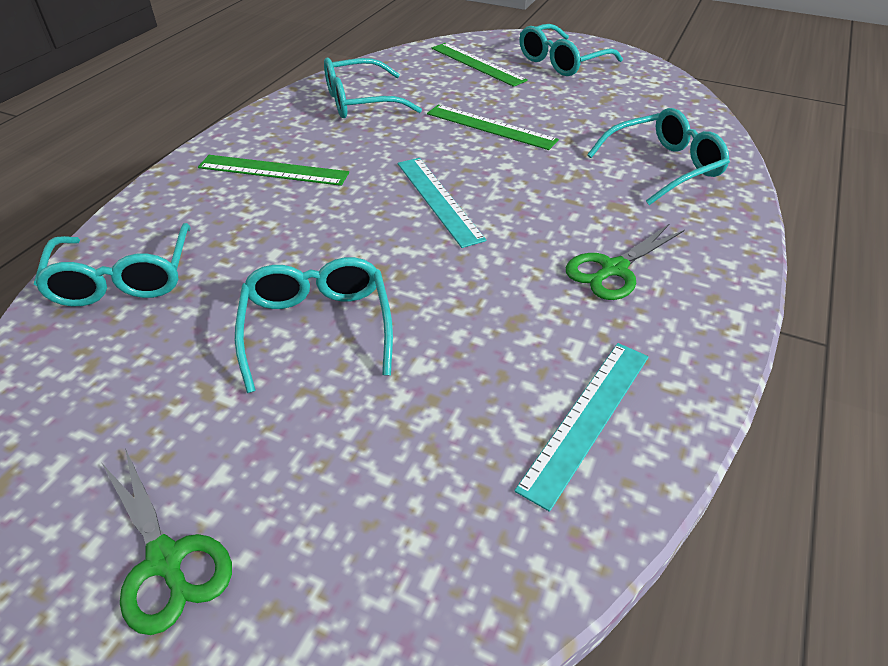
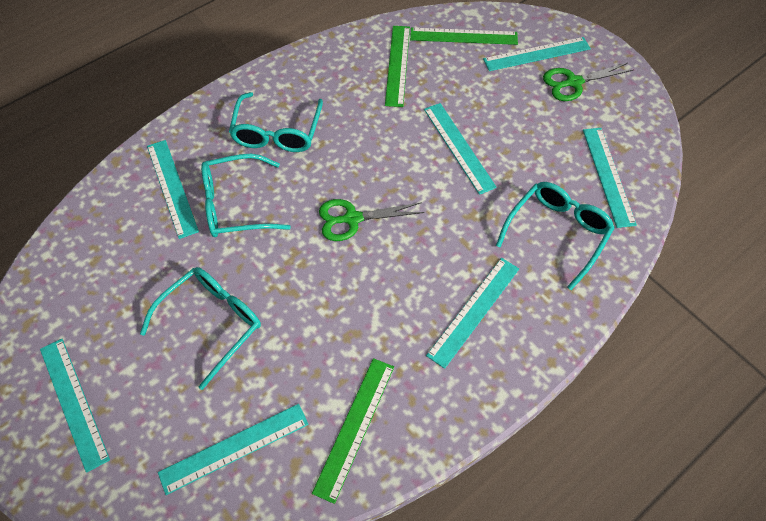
turquoise glasses: [34,223,191,306] [235,257,393,393] [324,58,422,118] [519,24,623,76] [587,108,730,205] = 5 -> [140,267,261,390] [201,154,291,237] [229,92,323,152] [496,182,614,290] = 4
turquoise ruler: [398,158,487,248] [514,343,649,512] = 2 -> [40,339,110,473] [147,140,199,239] [158,404,308,495] [424,103,497,195] [426,258,519,369] [483,37,591,71] [583,128,637,228] = 7

